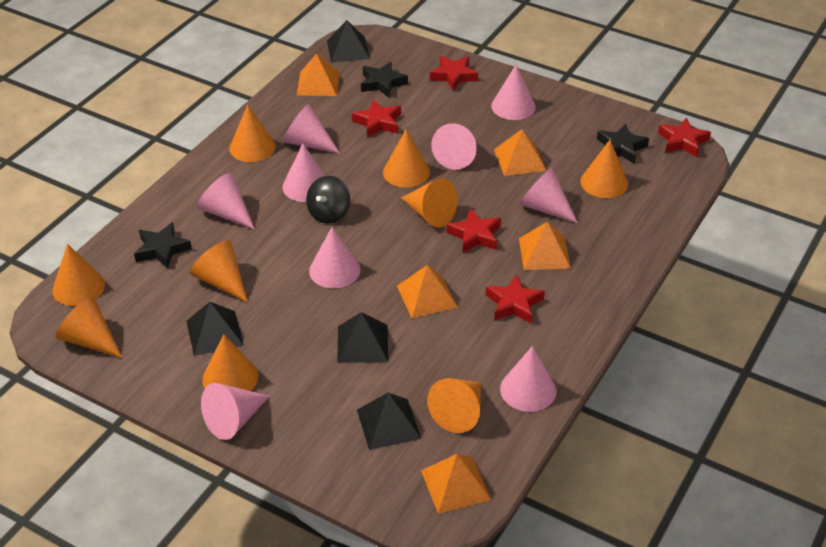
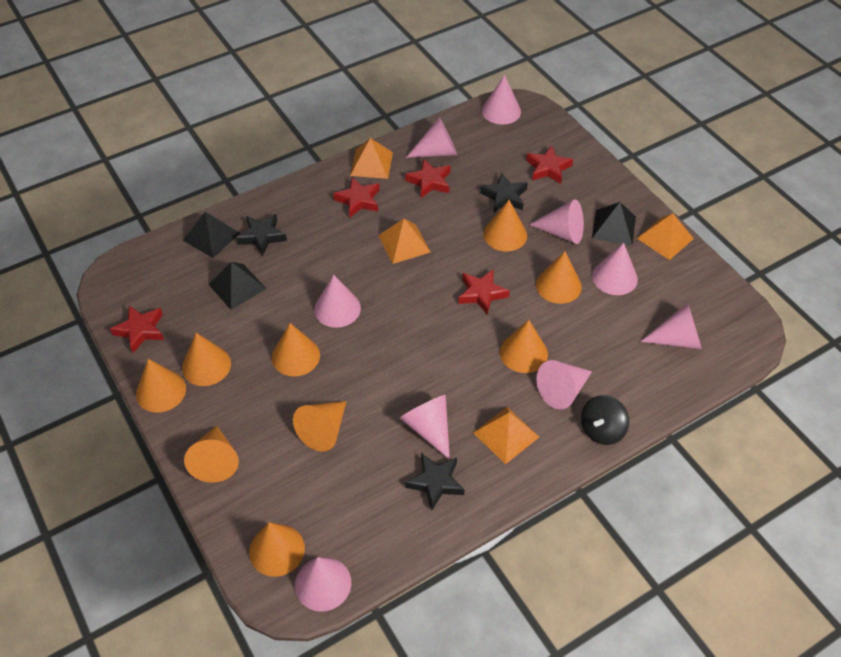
black pyramid: [186,302,244,356] [327,20,370,63] [337,312,388,363] [357,393,421,450] = 4 -> [183,212,240,258] [208,262,266,310] [592,202,636,245] = 3
orange pyramid: [297,53,340,96] [397,265,458,318] [421,454,491,514] [494,129,547,176] [519,222,571,270] = 5 -> [350,138,393,179] [378,219,431,264] [473,407,539,464] [637,213,694,260] = 4

